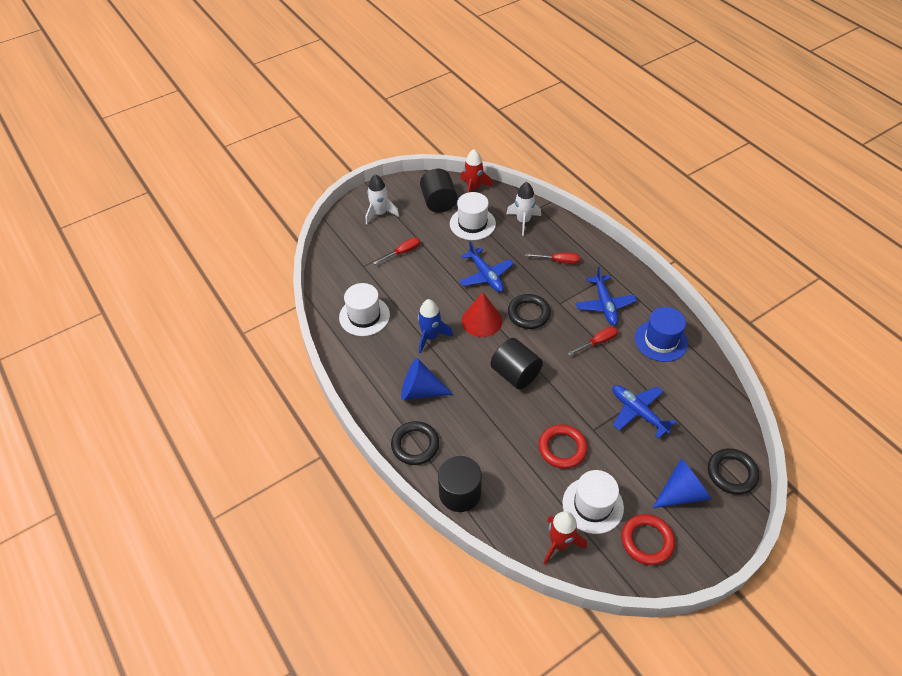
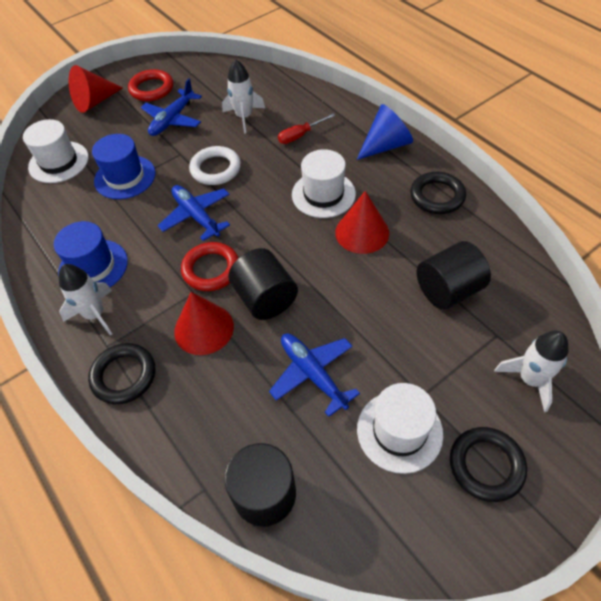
blue cone: [401,358,453,400] [652,458,712,508] = 2 -> [357,104,413,160] = 1
blue hat: [635,307,688,362] = 1 -> [54,221,128,287] [92,134,155,199] = 2
blue rocket: [418,299,453,353] = 1 -> none = 0
red cone: [462,292,502,337] = 1 -> [69,65,123,113] [174,292,234,355] [335,191,389,254] = 3
red rocket: [461,149,493,193] [543,511,587,565] = 2 -> none = 0
red screwdriver: [373,238,420,265] [525,253,580,264] [568,326,618,356] = 3 -> [278,113,335,144] = 1
white ring: none = 0 -> [189,146,241,185] = 1
white rocket: [366,174,399,225] [506,182,541,236] = 2 -> [59,264,112,336] [222,59,265,134] [494,331,568,412] = 3

